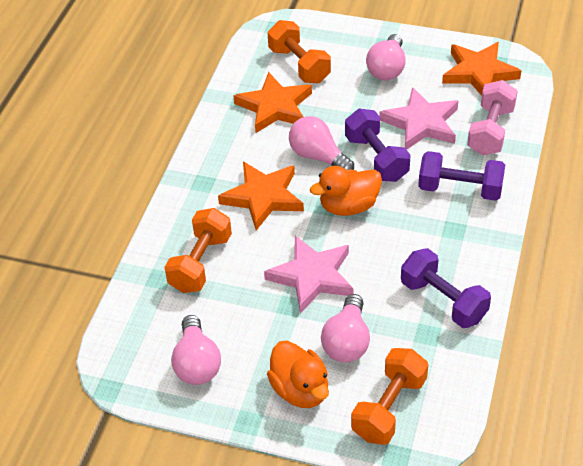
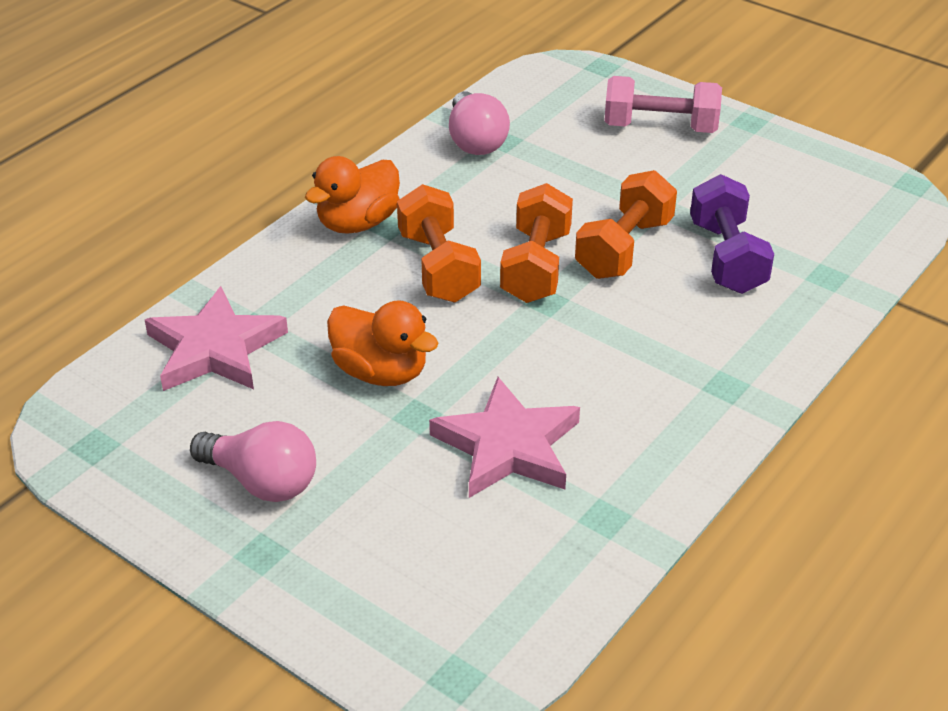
orange star: [218,162,304,230] [233,72,312,133] [442,42,521,96] = 3 -> none = 0
pink light bulb: [171,315,221,385] [289,116,354,170] [321,294,370,362] [366,34,406,80] = 4 -> [190,421,316,502] [449,91,510,155] = 2
purple dumbbell: [345,109,411,182] [401,248,491,328] [418,151,505,201] = 3 -> [690,174,774,294] = 1

